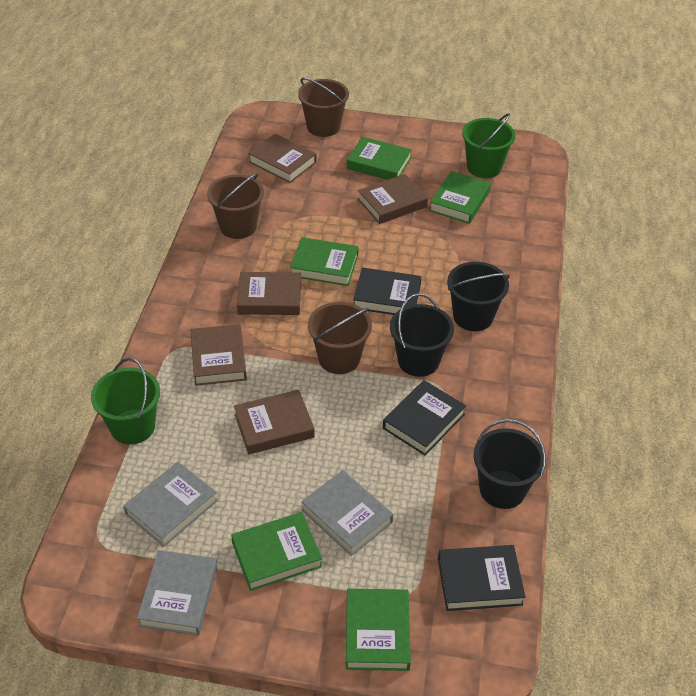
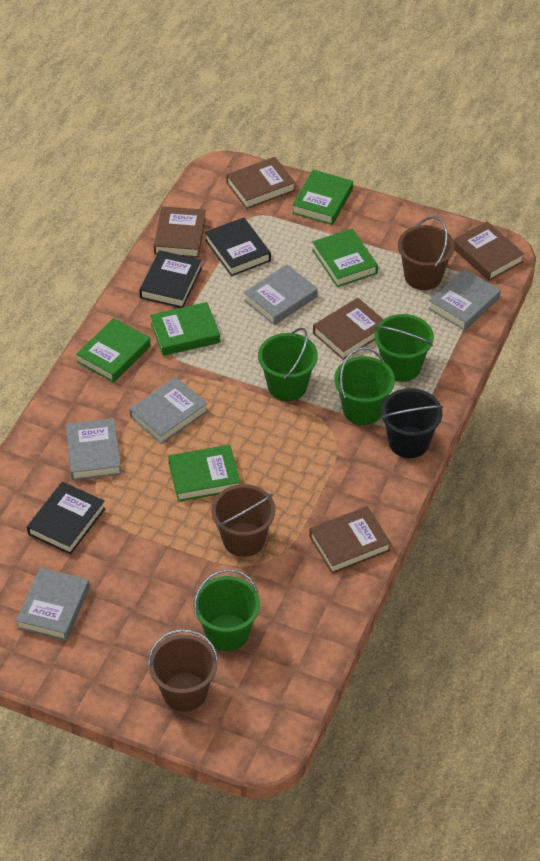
black bucket: [390,293,454,377] [447,262,510,331] [474,419,546,509] = 3 -> [381,388,443,458] = 1
green bucket: [91,358,160,445] [462,113,515,178] = 2 -> [193,569,260,651] [258,328,318,401] [334,347,395,425] [374,314,434,382] = 4
grey book: [124,462,218,547] [137,550,218,636] [301,470,393,556] = 3 -> [16,567,90,641] [66,418,121,480] [129,377,208,444] [244,264,318,325] [428,269,501,331] = 5

